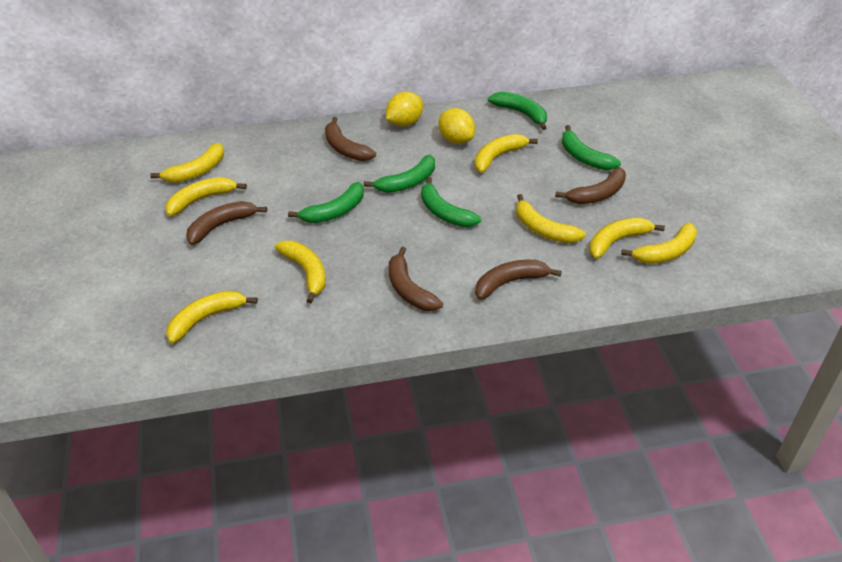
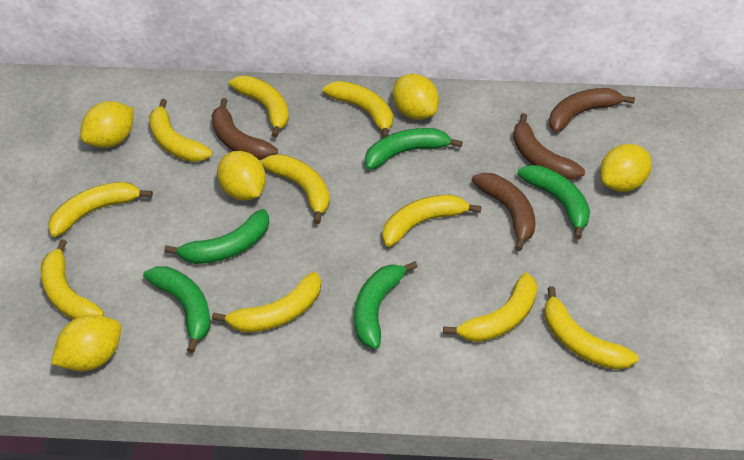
brown banana: [186,201,267,245] [325,117,376,161] [389,247,443,311] [475,260,562,300] [555,167,626,204] = 5 -> [211,98,278,160] [472,173,536,251] [513,113,585,180] [549,88,635,132] = 4
yellow banana: [150,143,224,183] [165,177,247,216] [166,290,258,344] [275,241,326,303] [474,134,538,173] [516,194,586,243] [589,218,665,259] [621,222,697,264] = 8 -> [40,239,104,320] [48,182,153,237] [149,99,212,162] [212,272,321,333] [229,76,289,138] [261,154,330,224] [323,81,393,138] [382,195,482,247] [443,272,538,342] [545,286,639,370] = 10
yellow lemon: [386,92,423,126] [438,108,475,144] = 2 -> [51,315,121,371] [80,101,134,148] [217,151,266,201] [393,74,439,120] [600,144,652,192] = 5

